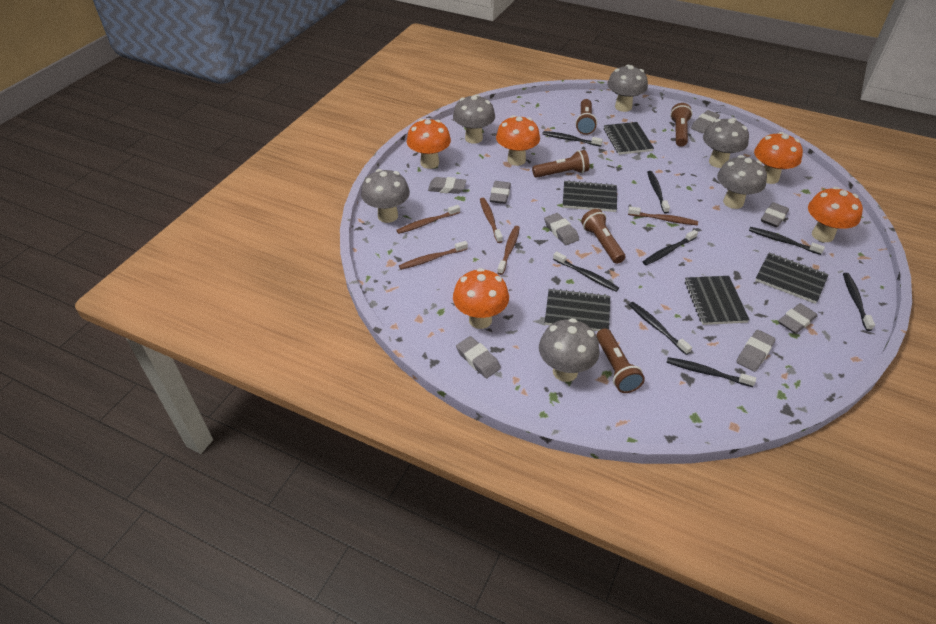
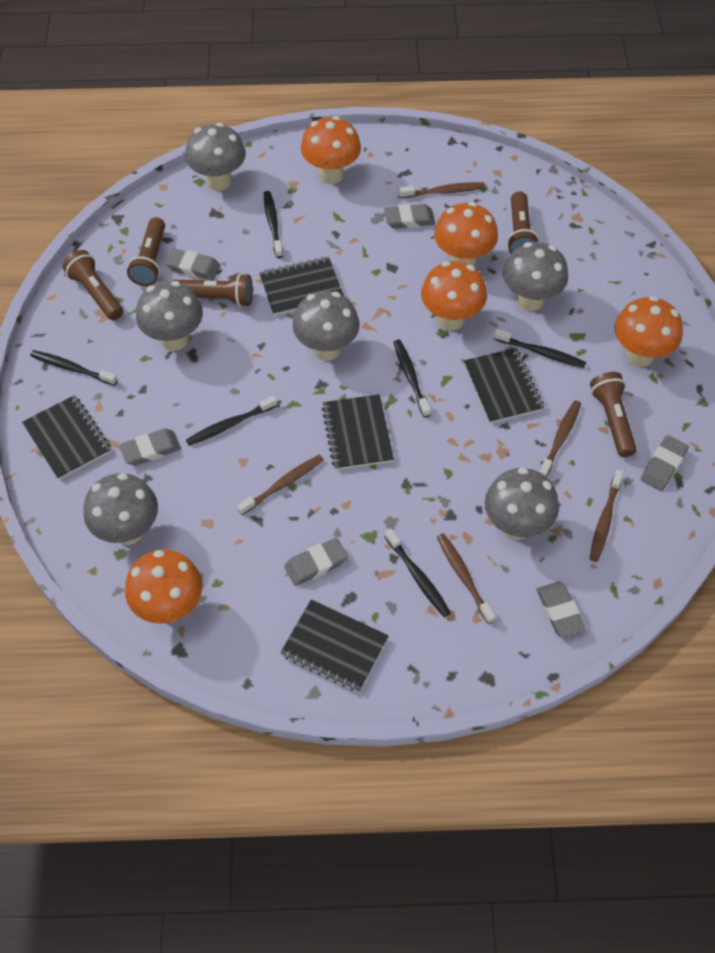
black toothbrush: [543,131,603,147] [553,251,619,292] [629,302,692,355] [643,230,698,265] [647,171,670,214] [667,357,756,387] [749,227,825,255] [843,273,875,331] = 8 -> [30,350,118,386] [186,395,277,446] [264,191,283,258] [384,528,451,617] [394,340,431,418] [494,329,586,368] = 6
grey eraser: [428,177,466,194] [456,336,501,378] [489,181,511,204] [544,213,579,245] [691,110,720,134] [736,330,776,372] [761,202,789,227] [778,303,817,334] = 8 -> [119,429,181,466] [165,248,220,280] [284,538,348,586] [384,204,435,229] [536,582,585,637] [641,435,689,491] = 6

